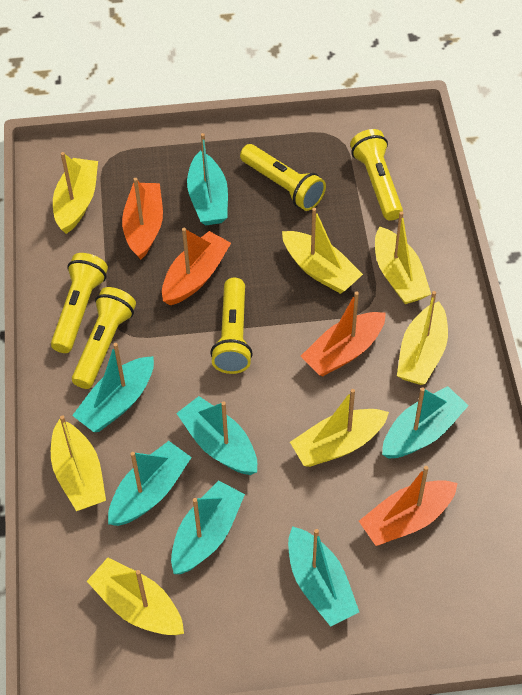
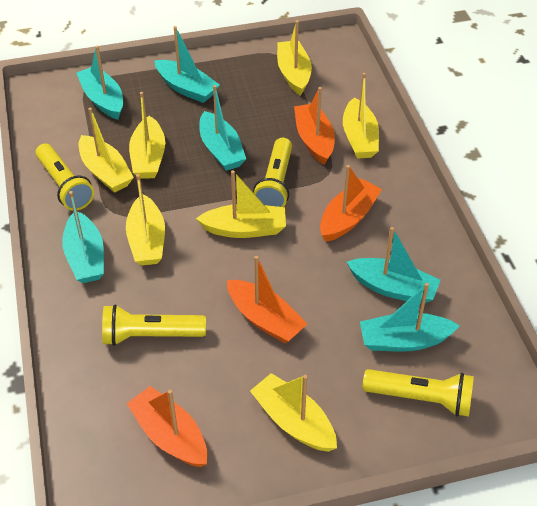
turquoise boat: [72,343,154,432] [108,441,192,526] [171,480,245,574] [176,396,257,475] [187,133,228,226] [288,526,359,627] [382,386,469,459] = 7 -> [62,191,104,283] [76,46,123,120] [155,26,220,103] [199,85,246,171] [347,227,440,304] [360,283,460,352] = 6
yellow flashlight: [51,253,108,353] [72,287,136,389] [210,278,253,374] [240,144,326,211] [350,129,403,221] = 5 -> [35,144,94,211] [102,305,206,346] [253,138,292,207] [363,369,474,417] = 4

